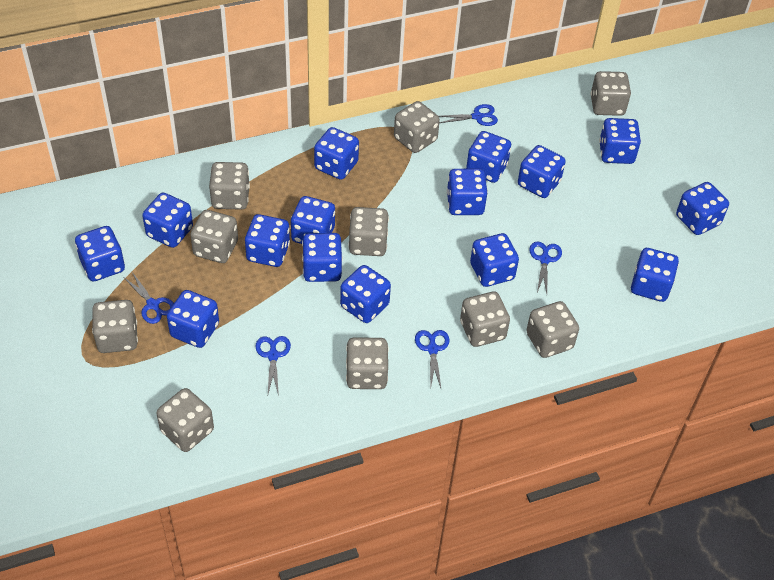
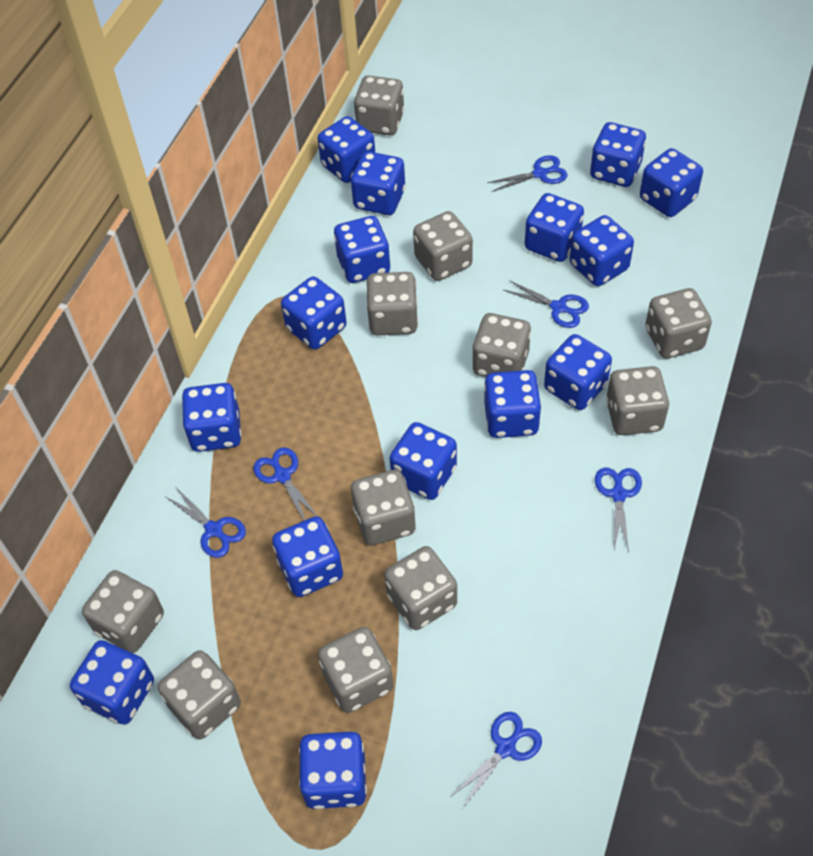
blue scissors: [123,272,174,324] [255,336,291,396] [415,330,450,388] [439,104,498,126] [529,241,562,294] = 5 -> [166,489,246,558] [253,447,317,521] [450,712,542,809] [487,155,567,192] [504,280,589,328] [595,468,642,552] = 6
grey dice: [92,300,138,353] [156,388,214,452] [190,210,238,263] [209,162,250,210] [346,337,389,389] [348,207,389,256] [394,101,440,153] [460,292,510,347] [526,301,579,358] [590,71,631,116] = 10 -> [82,570,164,653] [158,650,241,740] [318,627,394,713] [351,469,416,545] [354,75,404,135] [366,272,418,336] [384,546,457,630] [413,211,473,281] [472,313,531,377] [606,366,669,435] [645,288,712,359] = 11

